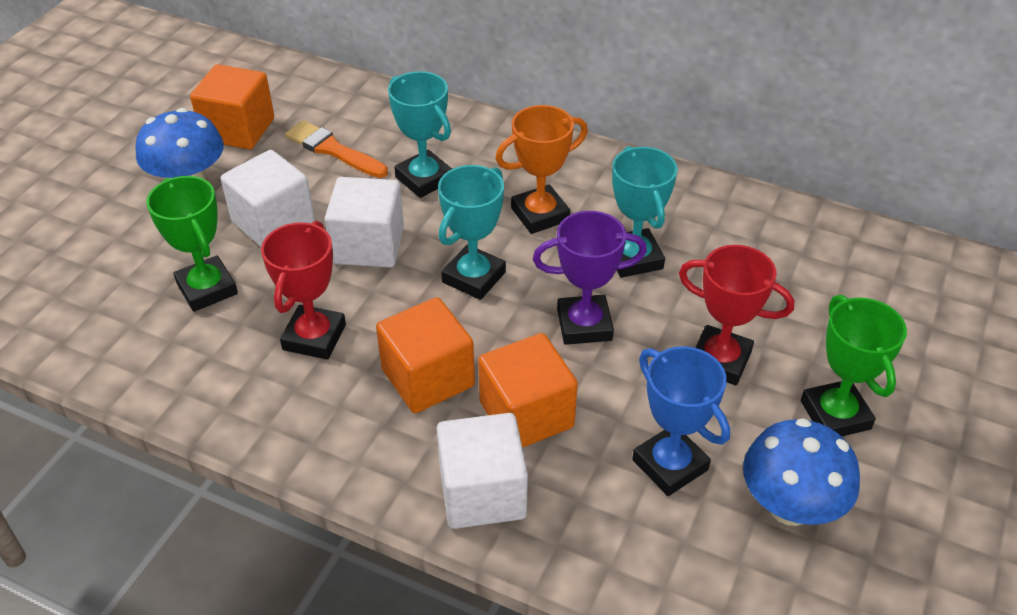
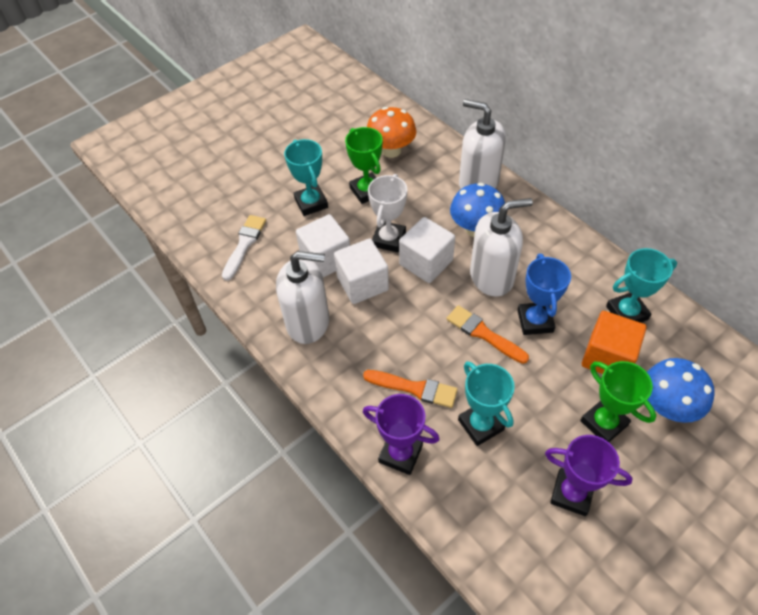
orange brush: [285,120,388,178] = 1 -> [363,370,458,408] [446,305,529,364] = 2
orange cube: [190,64,274,149] [376,297,475,413] [478,333,578,448] = 3 -> [582,311,647,374] = 1
orange mushroom: none = 0 -> [367,107,416,158] = 1
orange trophy: [495,105,588,234] = 1 -> none = 0
purple trophy: [533,211,647,345] = 1 -> [363,394,440,475] [545,435,633,516] = 2
red trophy: [261,221,346,360] [679,245,794,385] = 2 -> none = 0
white brush: none = 0 -> [222,215,266,281] = 1
white soap dispenser: none = 0 -> [276,251,329,344] [459,99,506,189] [470,198,533,297] = 3
white trophy: none = 0 -> [368,174,407,252] = 1

